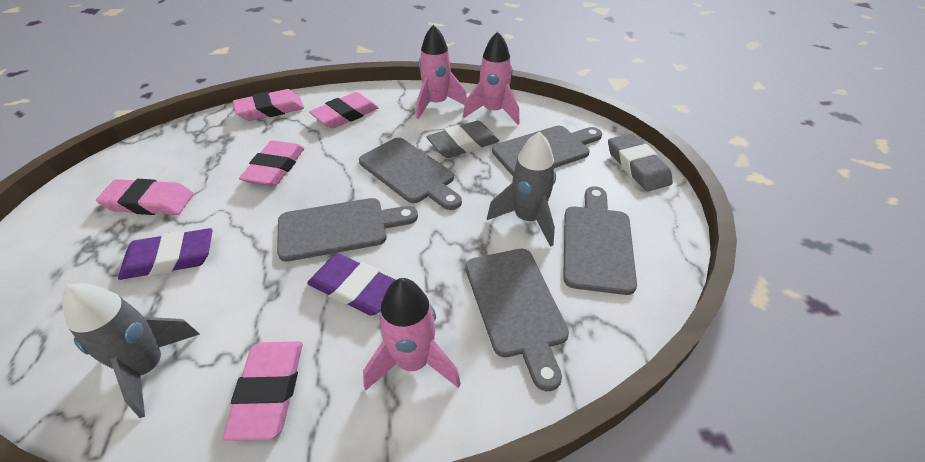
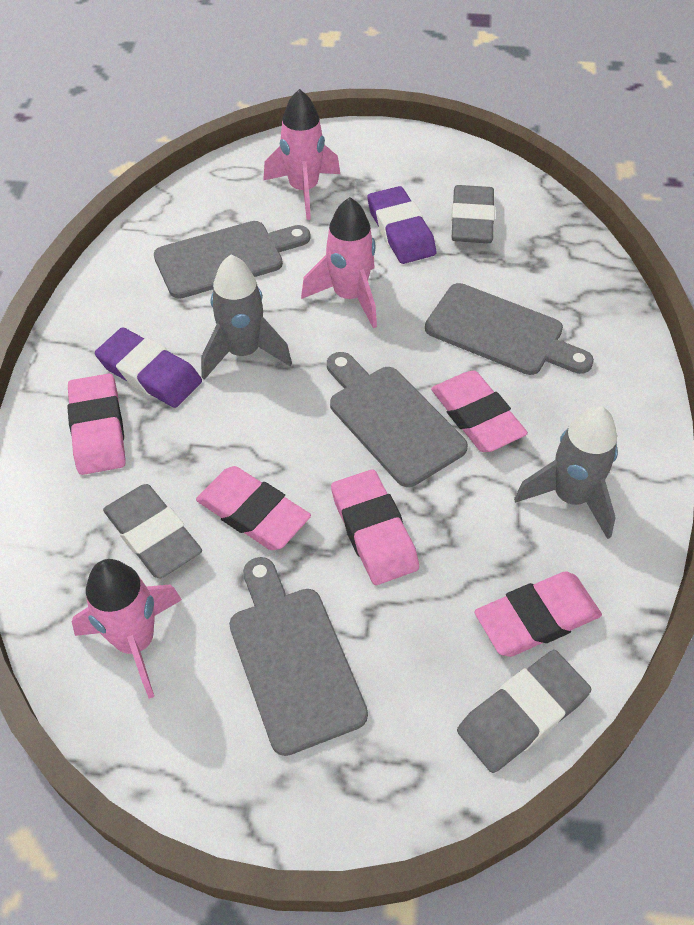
grey cutting board: [277,198,418,262] [359,138,462,210] [466,249,569,391] [492,126,602,176] [563,186,637,295] = 5 -> [154,221,311,299] [229,557,368,756] [327,352,468,487] [425,283,594,375] = 4
grey eraser: [426,121,499,158] [608,133,673,191] = 2 -> [103,484,202,578] [451,185,495,243] [457,650,591,773] = 3

